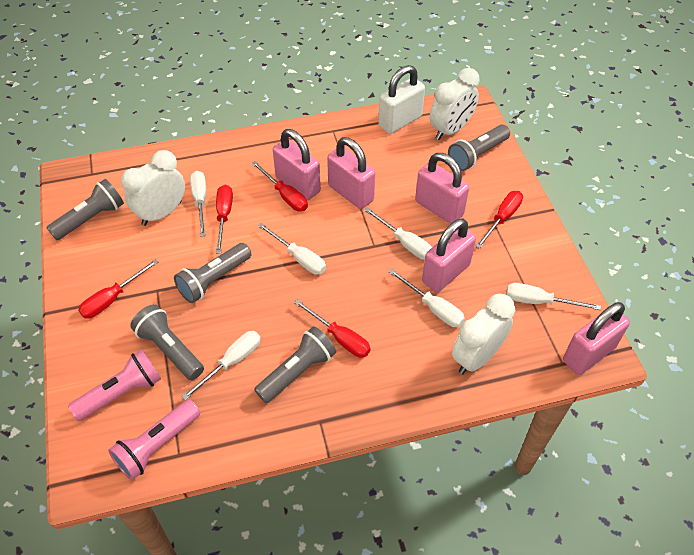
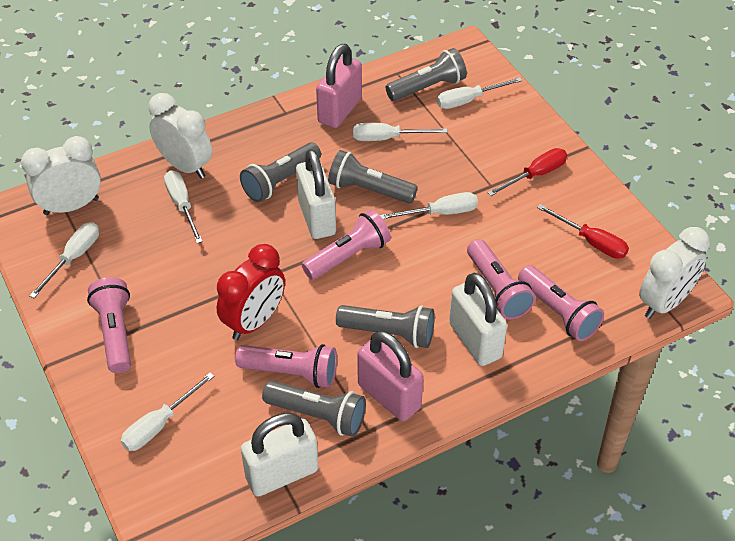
pink flashlight: [68,350,161,421] [108,399,200,480] = 2 -> [87,277,131,373] [235,344,337,388] [302,209,391,280] [467,239,536,320] [518,265,604,341] = 5
pink padlock: [273,129,321,200] [327,137,375,209] [415,153,469,224] [422,219,476,292] [563,302,630,375] = 5 -> [316,44,362,128] [357,331,423,421] = 2
red clock: none = 0 -> [217,244,285,340] = 1
red screwdriver: [78,259,158,319] [216,185,233,253] [251,161,308,212] [294,299,371,358] [475,191,523,249] = 5 -> [487,148,567,196] [537,204,629,259] = 2
white padlock: [378,65,425,134] = 1 -> [241,413,318,496] [296,149,336,239] [449,273,507,366] = 3

